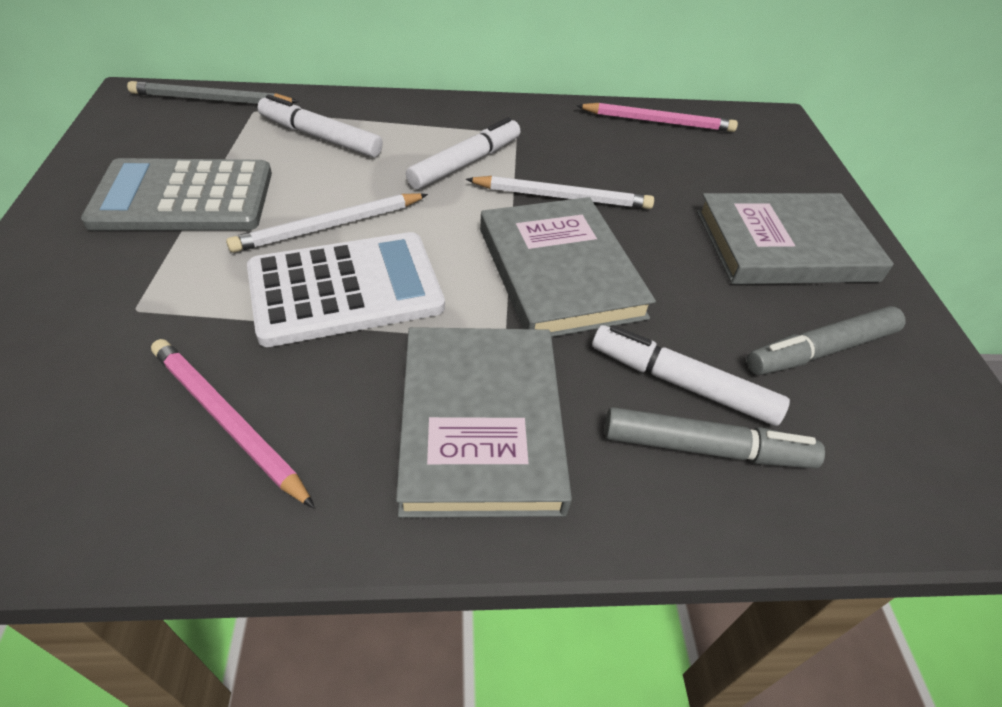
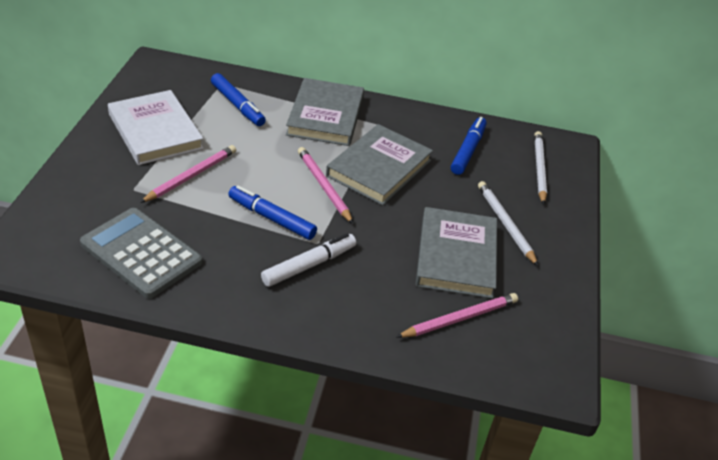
blue marker: none = 0 -> [211,73,266,126] [228,185,317,240] [451,117,487,175] = 3
grey marker: [604,407,825,468] [747,306,906,375] = 2 -> none = 0
grey pencil: [127,81,299,104] = 1 -> none = 0
pink pencil: [151,339,315,509] [576,103,738,132] = 2 -> [140,145,236,203] [298,147,353,224] [397,293,518,338] = 3
white book: none = 0 -> [108,90,204,165] = 1
white calculator: [247,232,445,347] = 1 -> none = 0
white marker: [258,94,383,158] [406,117,520,189] [592,325,790,426] = 3 -> [261,233,356,287] = 1

